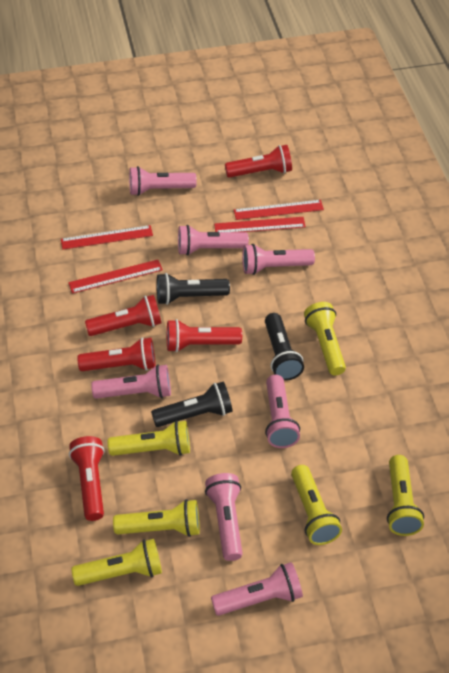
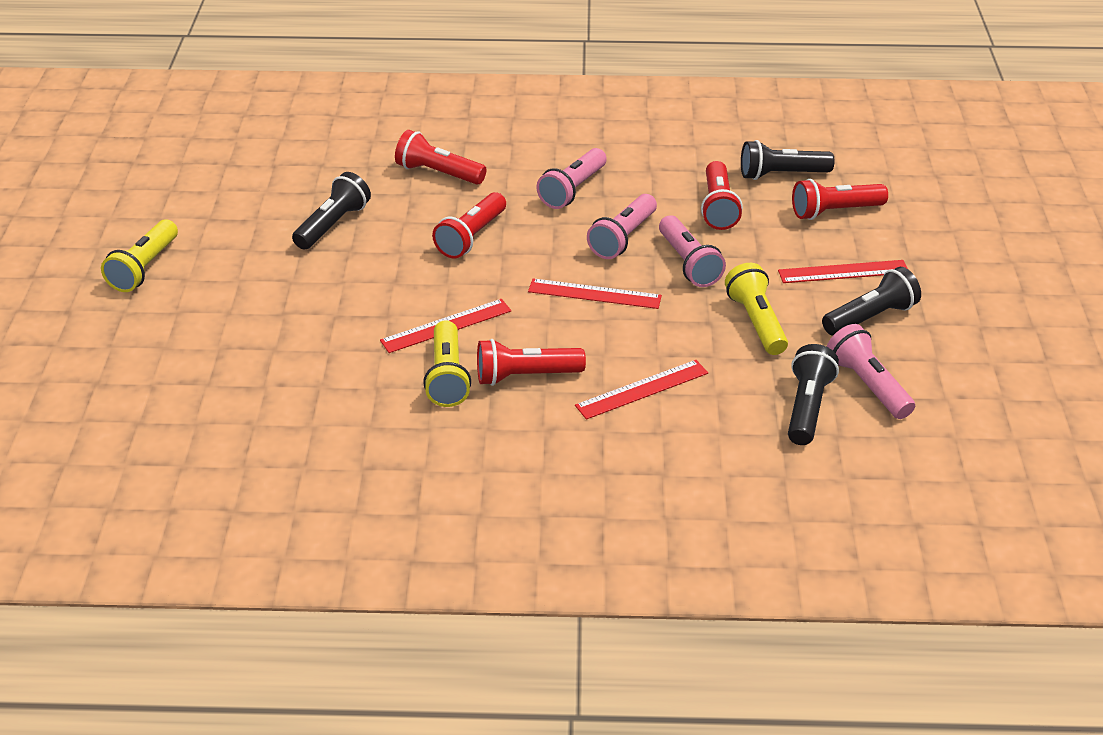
black flashlight: [151,382,233,427] [156,273,230,305] [265,313,304,381] = 3 -> [292,172,371,250] [741,140,834,180] [788,344,839,445] [822,267,921,336] = 4
pink flashlight: [91,364,171,399] [129,166,197,196] [178,225,249,256] [205,473,243,561] [211,562,303,616] [242,244,315,275] [265,375,300,448] = 7 -> [536,148,607,209] [587,194,657,259] [659,215,726,287] [827,324,915,419] = 4
yellow flashlight: [71,539,162,586] [108,420,190,456] [113,499,200,537] [291,465,342,545] [304,302,346,375] [387,455,424,536] = 6 -> [101,220,178,292] [423,320,471,407] [725,263,788,355] = 3

